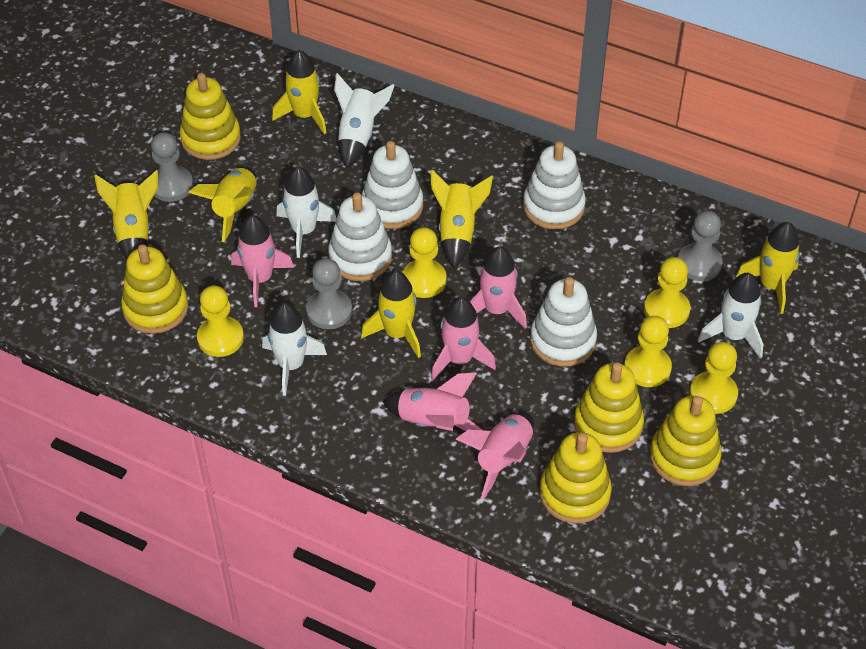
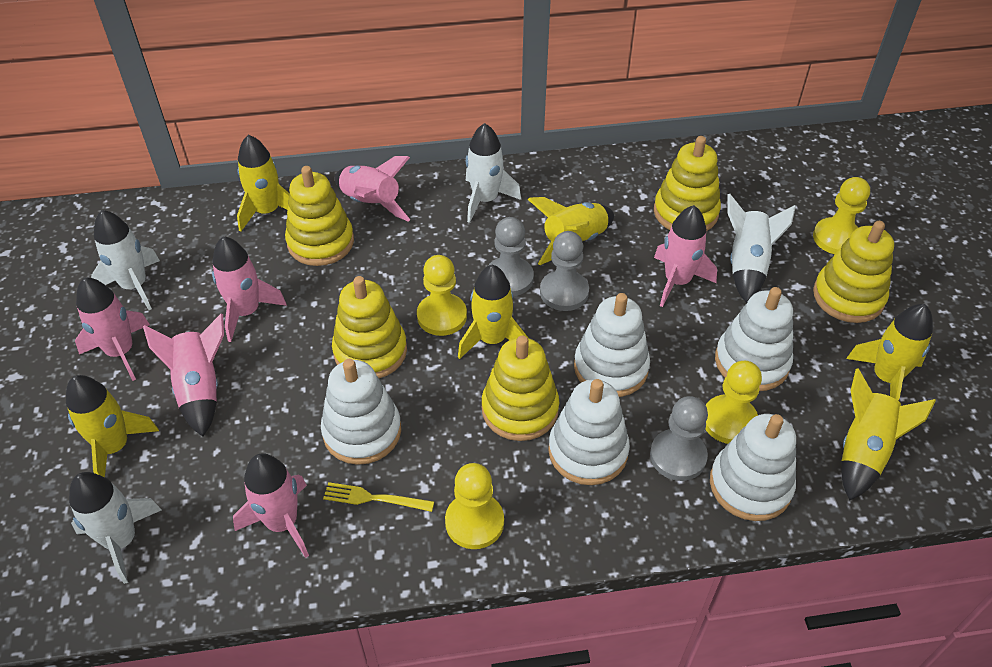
pink rocket: [231,215,294,307] [383,373,482,431] [431,297,496,380] [455,412,534,499] [470,247,527,329] = 5 -> [75,277,150,381] [143,313,224,436] [212,236,287,342] [233,453,309,558] [335,156,410,222] [654,205,717,307] = 6
white stacking toy: [328,193,392,281] [362,141,423,229] [523,141,586,229] [530,277,597,366] = 4 -> [321,359,401,465] [548,379,630,485] [574,293,650,397] [710,414,796,521] [715,287,793,391] = 5
yellow fork: none = 0 -> [323,482,434,512] = 1
yellow pawn: [197,286,244,357] [402,227,447,298] [624,316,672,387] [644,257,690,328] [690,342,738,414] = 5 -> [417,255,467,336] [445,463,504,549] [705,361,762,444] [813,177,870,254] = 4

